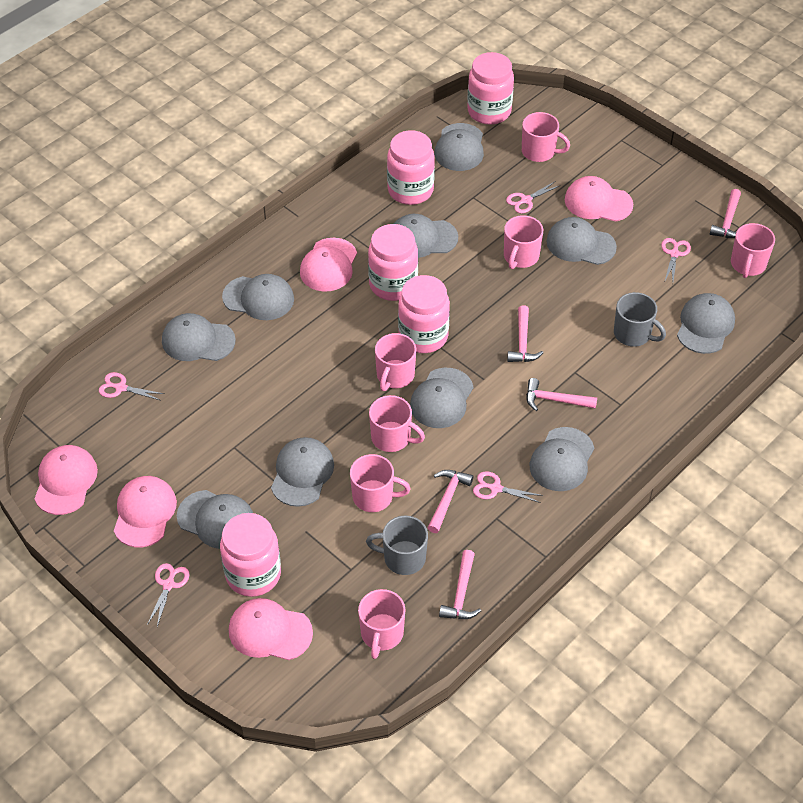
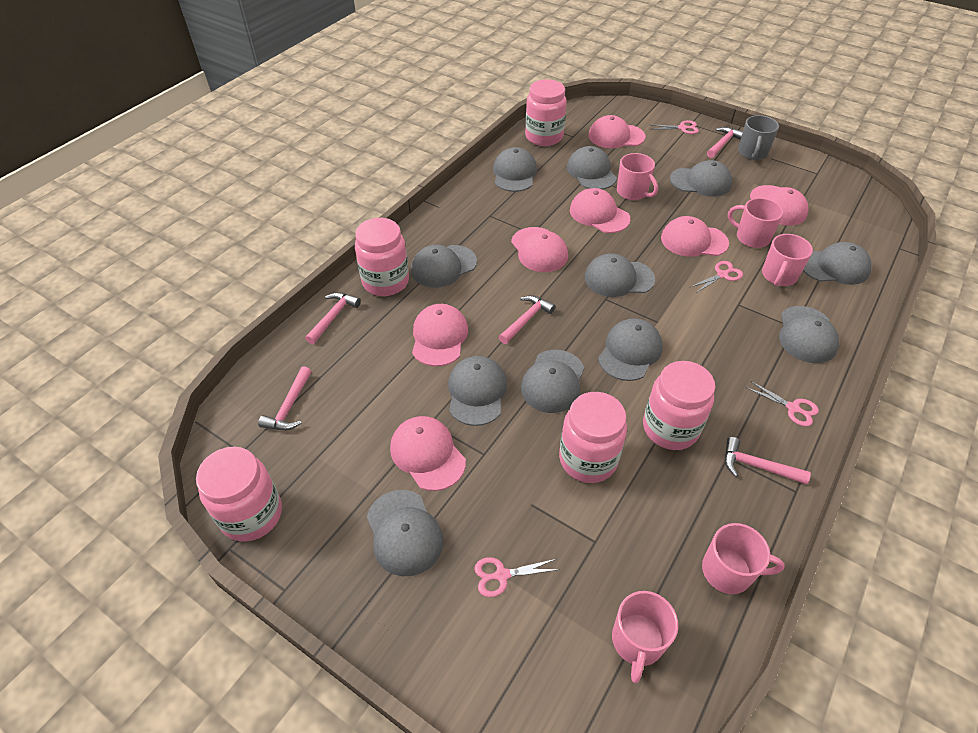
grey cap: [162,313,236,361] [177,490,253,549] [222,274,294,320] [271,437,334,507] [394,214,458,258] [410,368,474,428] [434,123,484,171] [530,427,594,491] [546,217,617,265] [677,293,735,354] = 10 -> [367,490,443,576] [411,245,477,288] [448,356,507,426] [493,147,537,192] [521,350,584,413] [567,146,617,190] [585,253,655,297] [598,318,663,381] [670,160,732,197] [779,306,839,363] [803,242,872,285] = 11
grey mug: [366,516,428,575] [614,292,666,347] = 2 -> [738,115,779,160] = 1
pink cap: [35,445,98,515] [114,476,177,548] [229,598,313,660] [300,238,357,292] [565,176,633,222] = 5 -> [390,416,466,491] [412,304,468,366] [511,227,568,272] [570,188,630,233] [588,115,645,148] [661,216,729,257] [750,185,808,226] = 7
pink mug: [350,454,411,512] [358,589,406,659] [369,395,425,452] [375,333,416,391] [504,215,543,269] [522,112,570,162] [731,223,775,278] = 7 -> [612,591,678,683] [617,153,658,200] [702,523,785,594] [728,198,783,248] [762,234,813,286] = 5
pink scissors: [99,372,164,400] [147,563,190,627] [473,471,543,503] [506,181,561,213] [661,238,691,281] = 5 -> [474,557,560,597] [652,120,699,134] [691,261,743,293] [746,381,819,427] = 4

